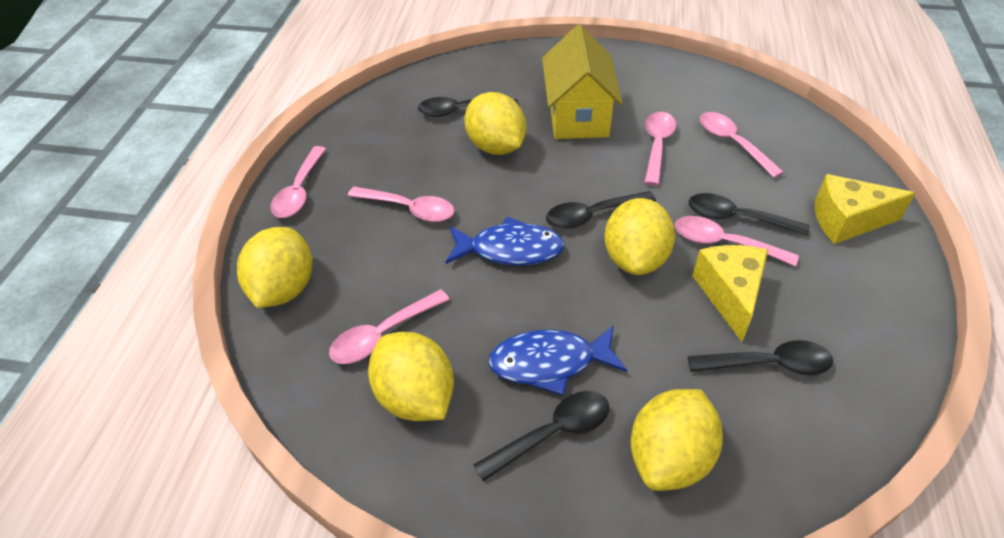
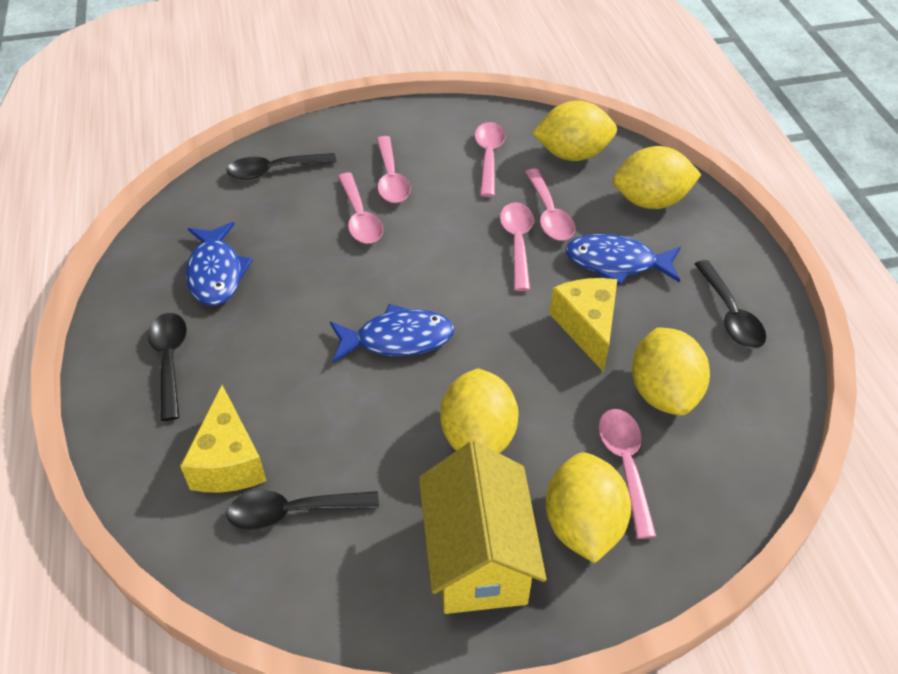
black spoon: [418,97,519,117] [473,391,609,481] [546,191,656,229] [688,340,833,375] [689,193,810,236] = 5 -> [148,313,187,421] [226,153,337,179] [227,490,379,530] [695,260,766,348] = 4
blue fish: [446,217,565,266] [489,325,627,396] = 2 -> [186,222,253,306] [330,304,454,363] [565,234,681,285] = 3

